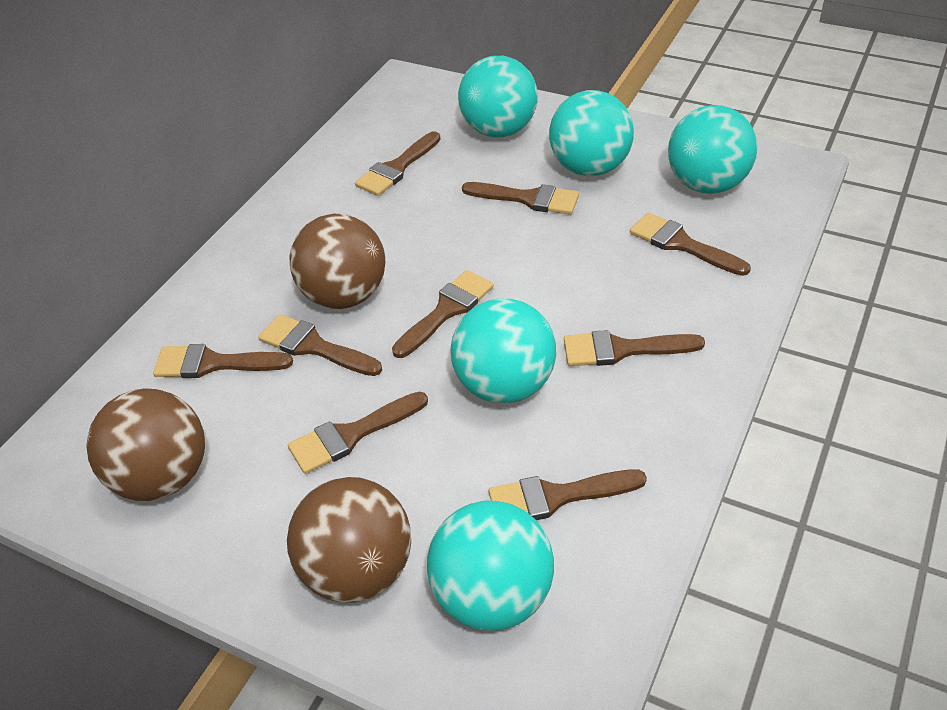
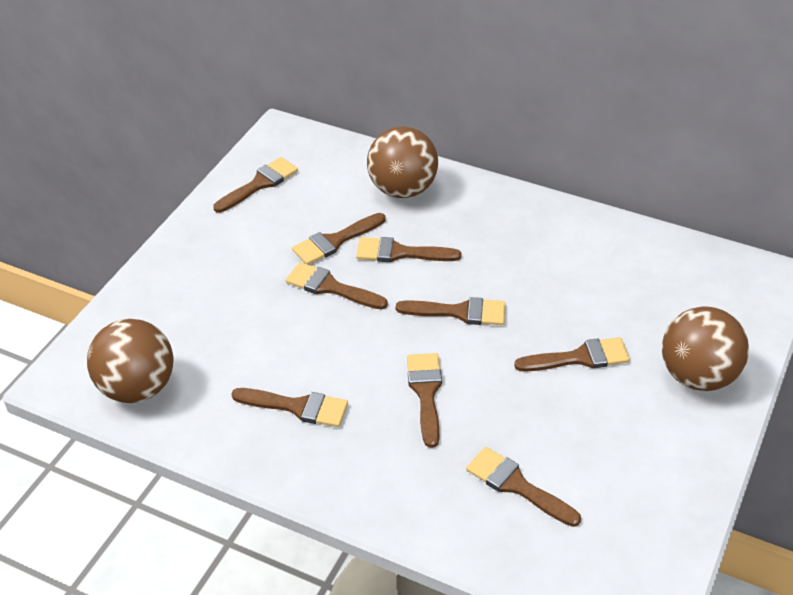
turquoise ball: [427,501,554,631] [451,298,556,404] [458,56,538,138] [549,90,634,176] [668,105,757,194] = 5 -> none = 0

